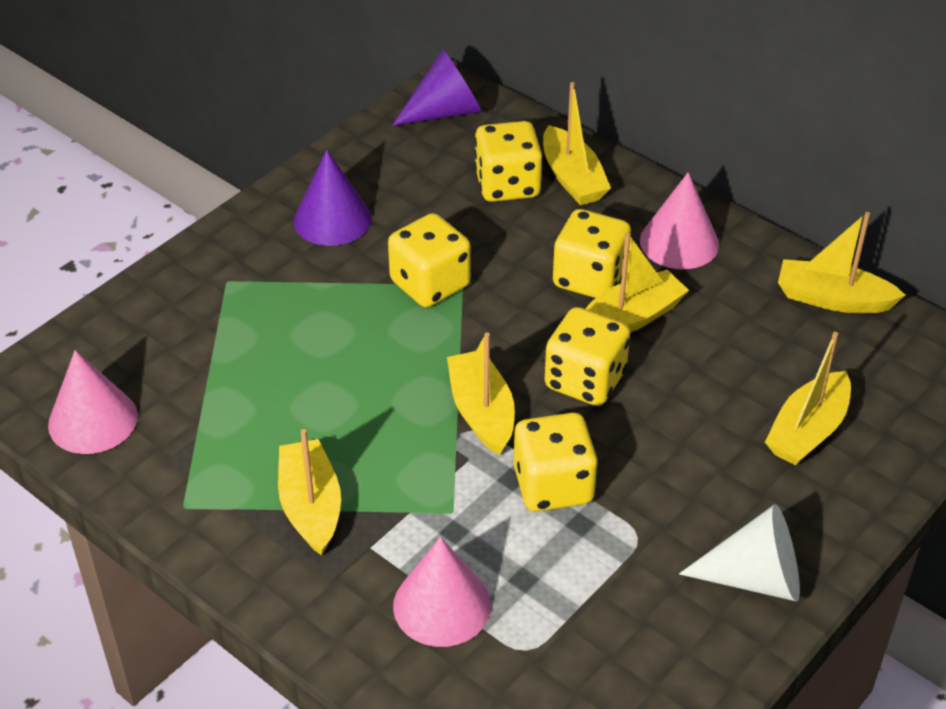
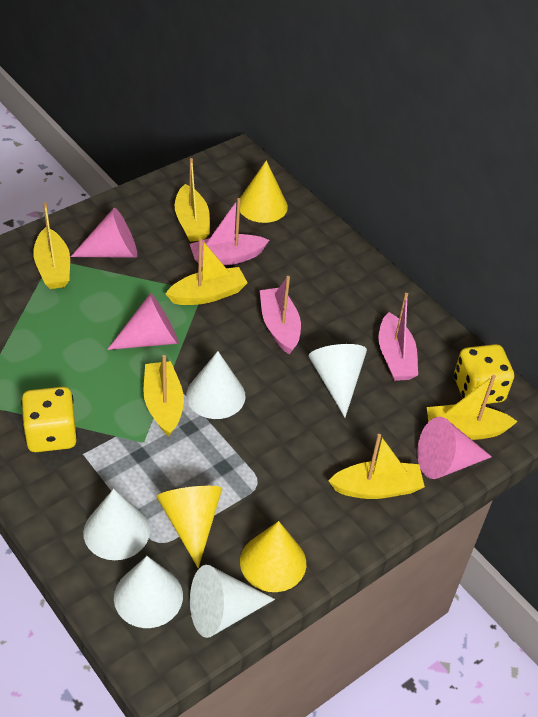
pink boat: none = 0 -> [190,198,269,265] [260,276,301,354] [378,293,418,381] = 3
purple cone: [294,150,372,246] [392,49,482,126] = 2 -> none = 0
white cone: [679,504,800,602] = 1 -> [83,489,150,560] [114,556,183,628] [186,351,246,419] [190,565,275,638] [309,344,367,417] = 5
yellow cone: none = 0 -> [157,486,222,568] [240,160,288,223] [240,521,306,592] = 3
yellow dice: [388,213,471,307] [474,121,542,202] [514,413,598,512] [545,307,630,406] [553,209,631,298] = 5 -> [21,387,77,452] [454,344,514,405] = 2

